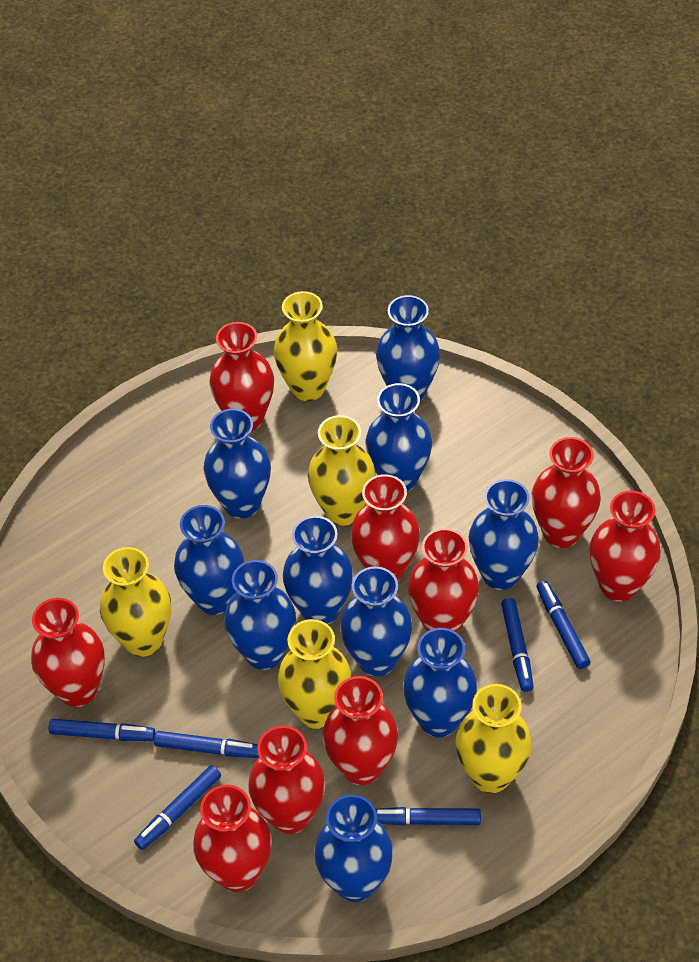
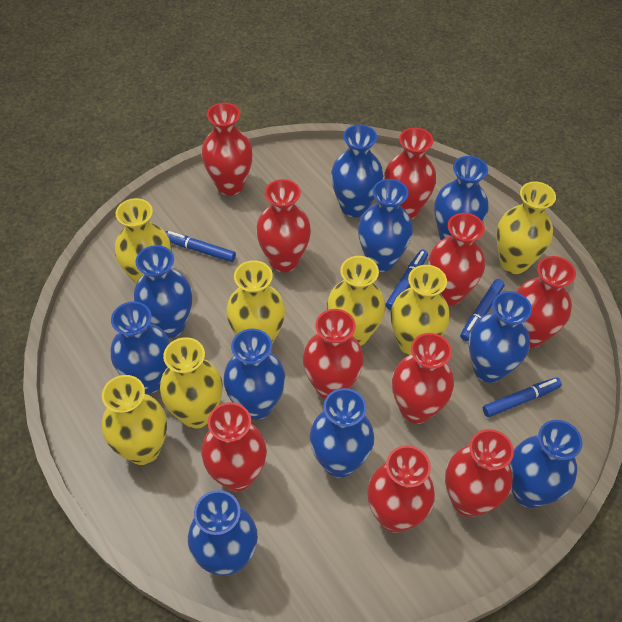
blue marker: [49,719,155,741] [134,765,221,850] [154,731,259,758] [375,807,481,826] [501,598,534,692] [537,580,590,669] = 6 -> [165,231,236,262] [385,250,428,310] [460,279,505,341] [483,378,562,417] = 4
red vase: [31,598,105,707] [193,785,272,892] [209,322,274,431] [248,725,325,834] [323,676,398,785] [351,474,420,581] [408,528,479,633] [532,437,601,548] [590,491,661,602] = 9 -> [201,402,267,492] [202,103,253,196] [256,179,311,272] [303,309,364,399] [367,445,435,533] [384,128,436,219] [392,333,454,424] [428,213,485,305] [445,429,514,517] [516,256,576,348] = 10
yellow vase: [100,547,171,657] [273,291,337,401] [278,619,352,729] [308,415,376,526] [455,684,532,793] = 5 -> [102,375,167,465] [115,198,172,284] [160,337,223,428] [226,260,285,344] [327,256,385,346] [391,265,450,355] [496,182,556,274] = 7

